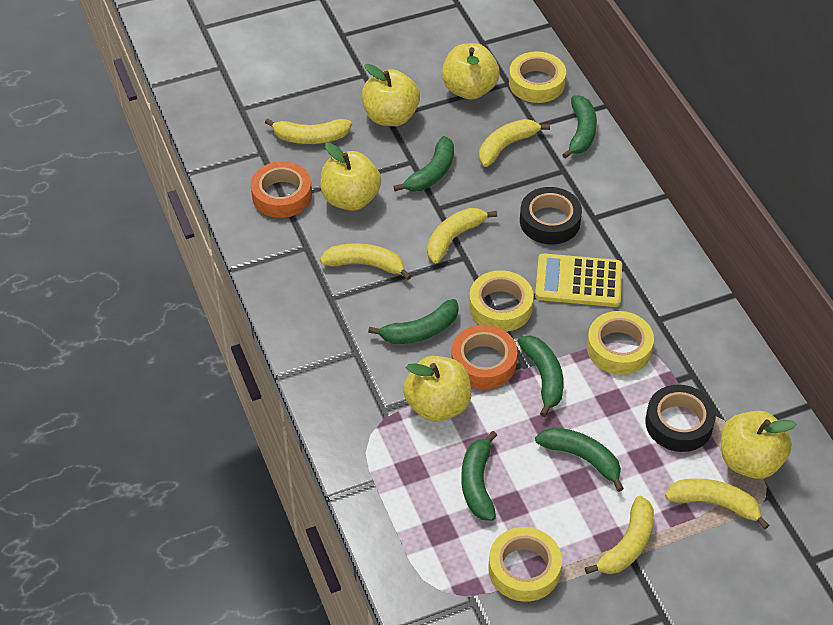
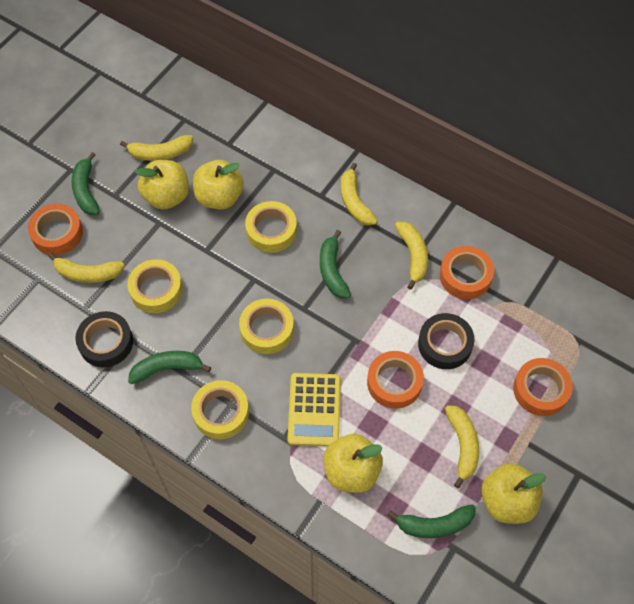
green banana: [368,299,459,344] [393,136,454,192] [461,431,497,521] [518,335,564,417] [535,427,624,492] [562,95,597,159] = 6 -> [72,152,100,215] [128,351,211,384] [320,230,351,298] [387,504,476,538] = 4
orange tape: [251,162,312,218] [451,325,517,389] = 2 -> [28,204,83,255] [367,351,424,409] [440,246,494,299] [513,358,573,416] = 4
yellow apple: [320,143,381,211] [362,64,420,126] [403,356,471,422] [442,43,500,100] [721,411,796,479] = 5 -> [135,160,189,209] [193,160,244,210] [324,434,383,493] [481,463,546,524] = 4
yellow banana: [265,118,352,144] [320,243,411,280] [427,208,497,263] [479,119,550,167] [585,496,654,574] [665,478,769,529] = 6 -> [48,253,125,283] [120,135,193,161] [341,163,377,226] [395,222,428,290] [445,405,479,488] = 5

